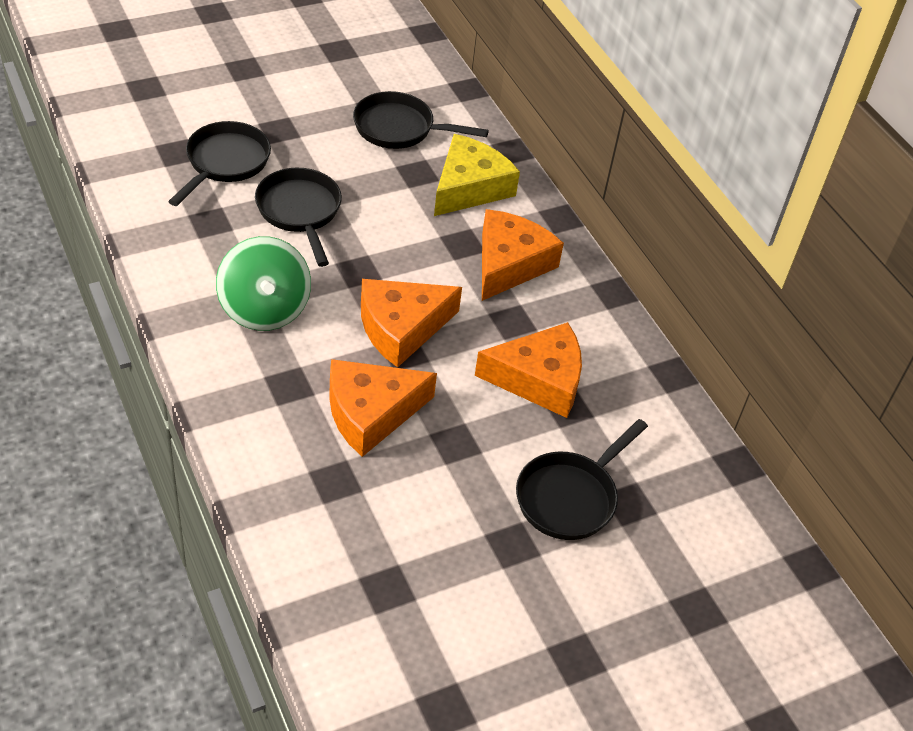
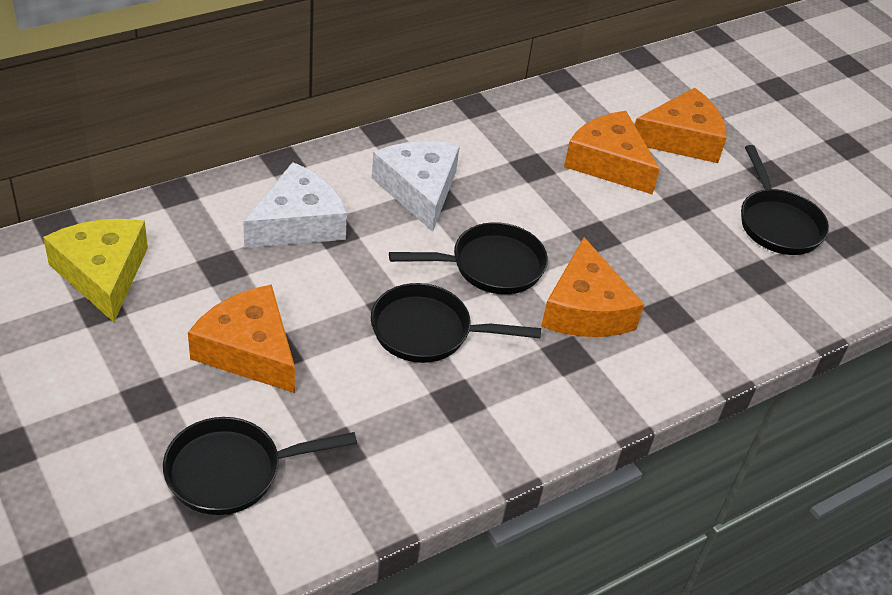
green spinning top: [216,236,311,331] = 1 -> none = 0
white cheese: none = 0 -> [243,162,347,248] [372,141,460,232] = 2

